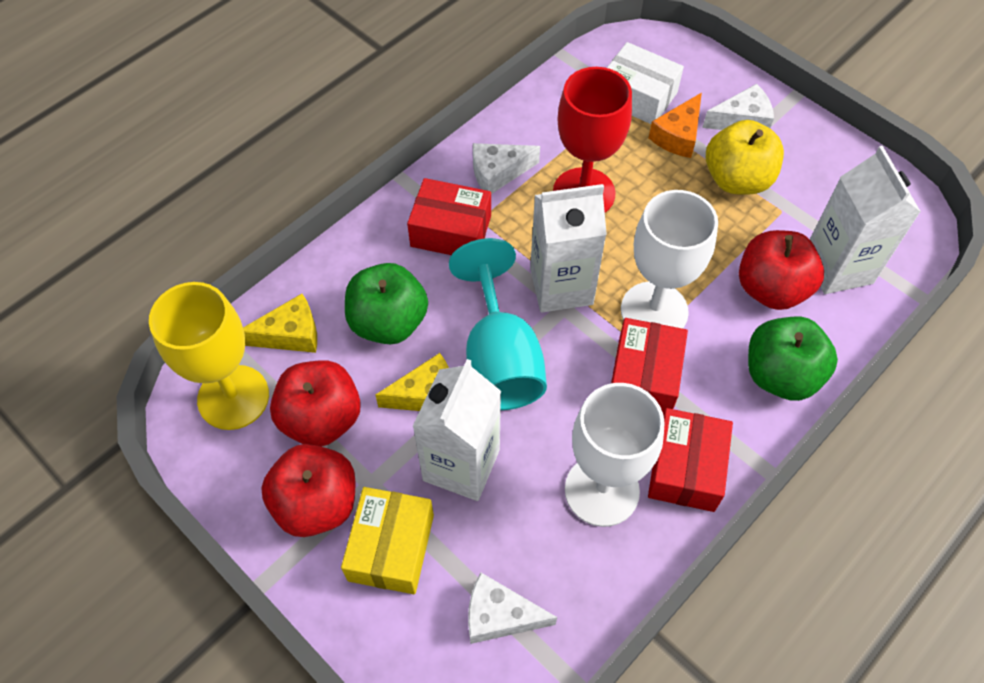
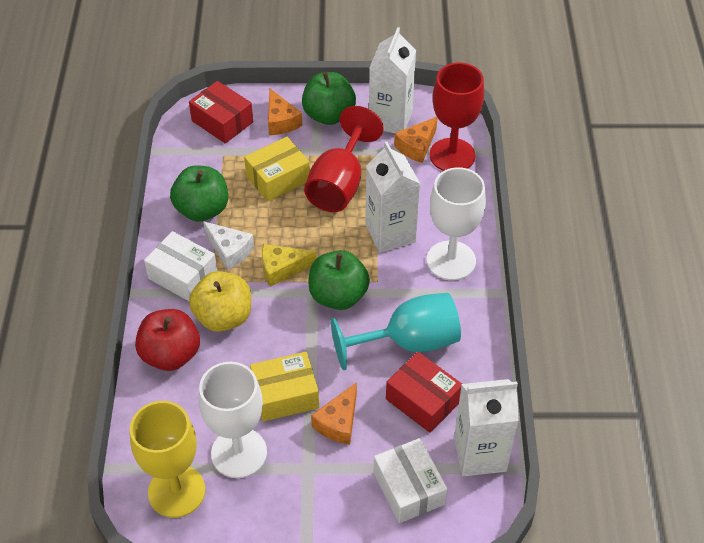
green apple: [345,263,428,344] [748,317,838,401] = 2 -> [170,165,228,222] [302,72,356,125] [308,250,370,310] = 3
orange cheese: [648,93,702,158] = 1 -> [268,89,302,135] [311,382,357,445] [394,117,437,163] = 3
red apple: [261,444,356,537] [270,360,361,447] [739,230,824,310] = 3 -> [135,309,200,371] = 1
red box: [407,178,491,255] [611,318,688,414] [648,408,733,512] = 3 -> [189,81,253,144] [386,352,462,433] = 2
red goblet: [553,67,632,213] = 1 -> [304,106,384,212] [430,63,484,171] = 2
white box: [607,42,684,124] = 1 -> [144,231,217,301] [374,438,448,523] = 2
white cheese: [468,573,557,644] [473,143,540,194] [702,84,774,130] = 3 -> [203,221,254,270] = 1
yellow box: [341,487,434,594] = 1 -> [244,137,310,201] [250,352,319,422] = 2
yellow cheese: [243,294,317,353] [375,353,449,411] = 2 -> [262,244,316,287] = 1

